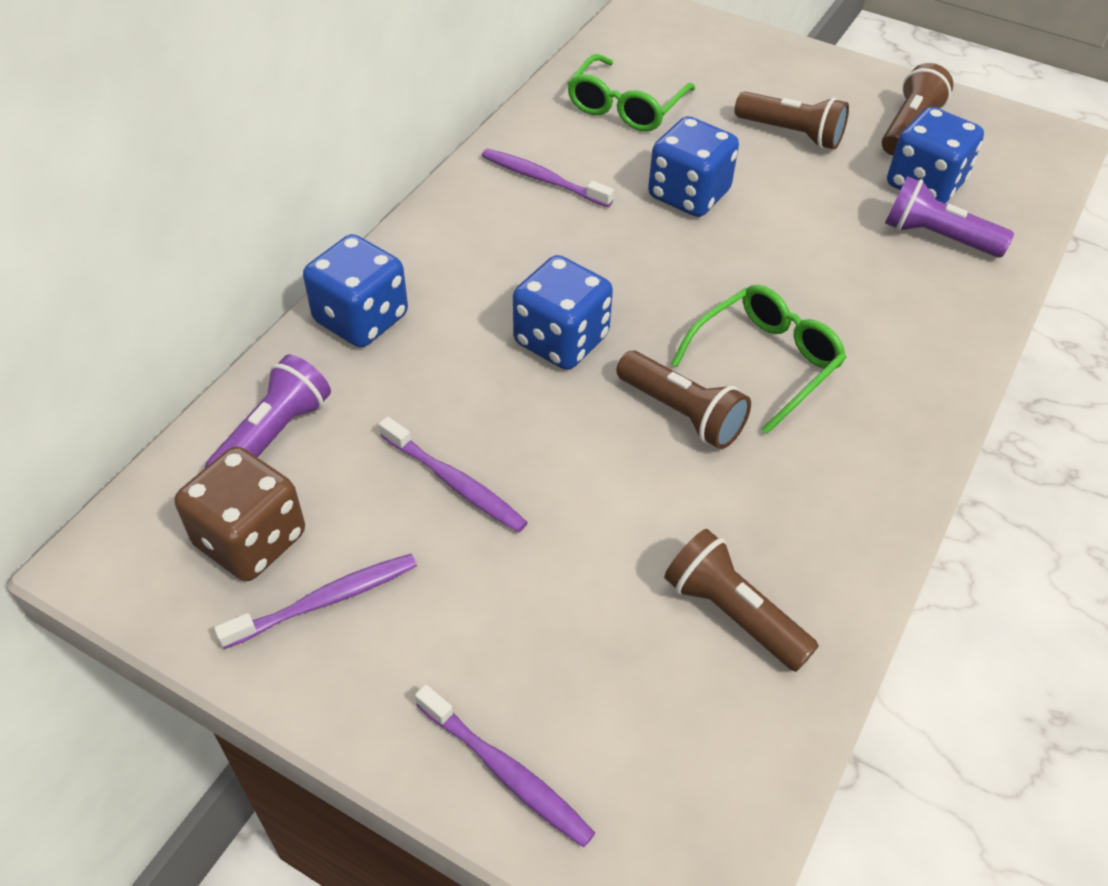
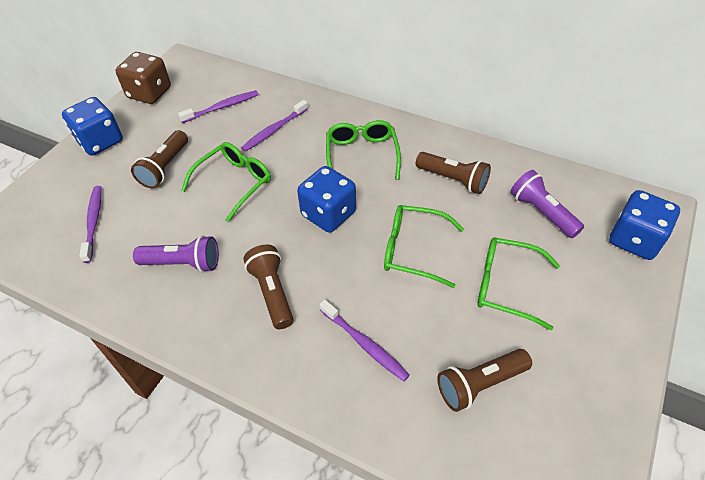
blue dice: [303,234,408,347] [513,255,613,370] [648,116,739,217] [887,107,984,203] = 4 -> [62,97,123,155] [297,166,356,233] [609,190,680,260] = 3
green glasses: [567,54,695,132] [671,285,847,434] = 2 -> [181,142,271,222] [326,120,401,180] [384,205,464,288] [477,237,560,330] = 4

